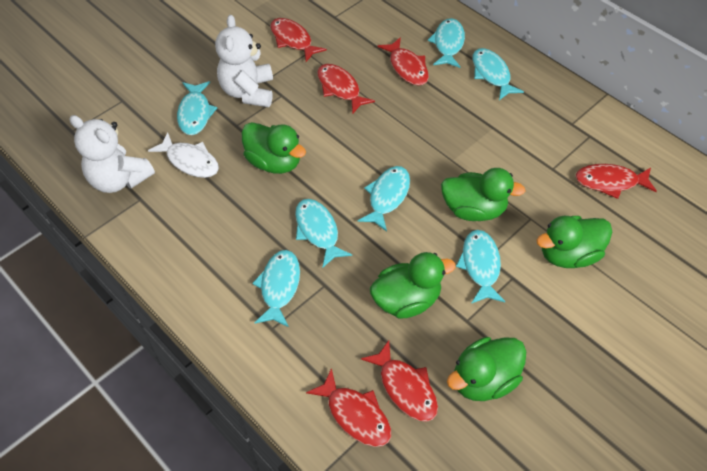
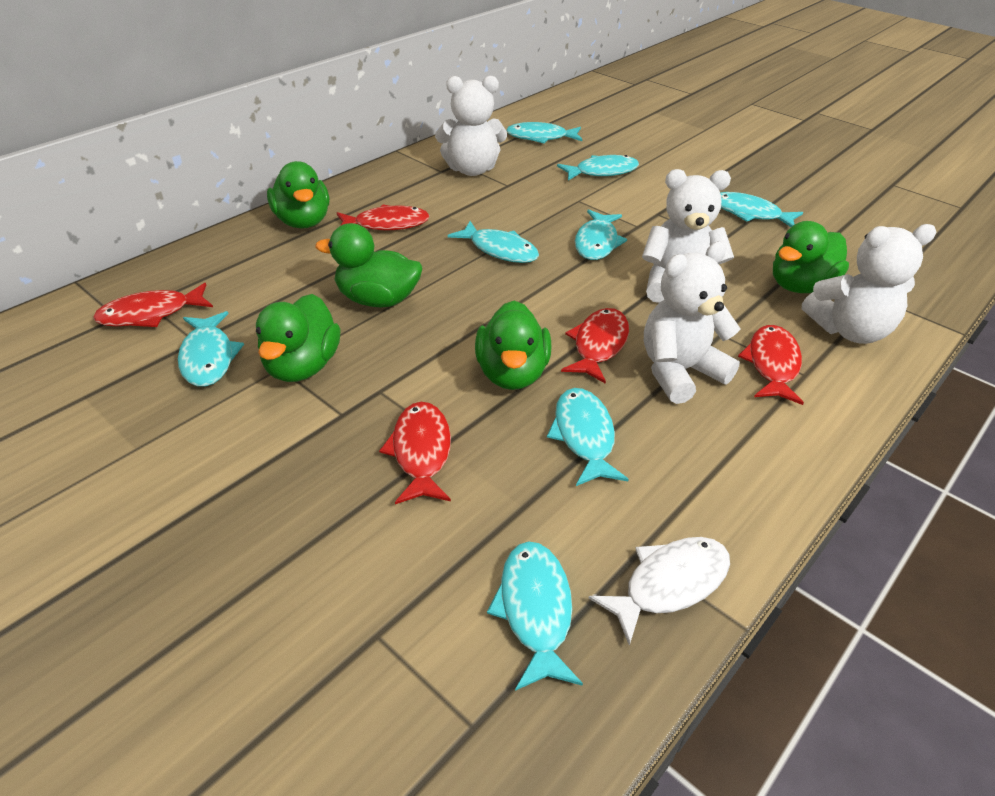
red fish: [270,18,327,62] [306,368,391,447] [317,64,375,114] [361,340,438,422] [377,37,429,86] [575,164,657,199] = 6 -> [93,283,213,327] [337,204,430,230] [379,402,451,504] [561,308,629,384] [738,325,804,405] = 5
turquoise fish: [177,81,217,135] [252,250,300,327] [295,199,352,267] [358,166,410,232] [428,18,465,68] [456,230,505,304] [472,48,524,100] = 7 -> [178,311,244,387] [448,221,539,263] [487,541,583,691] [506,122,582,144] [547,388,629,486] [557,155,639,180] [575,209,627,260] [720,192,803,227] = 8
white teddy bear: [69,115,155,193] [215,15,273,107] = 2 -> [435,76,507,176] [642,169,734,303] [644,241,741,404] [802,224,936,344] = 4

